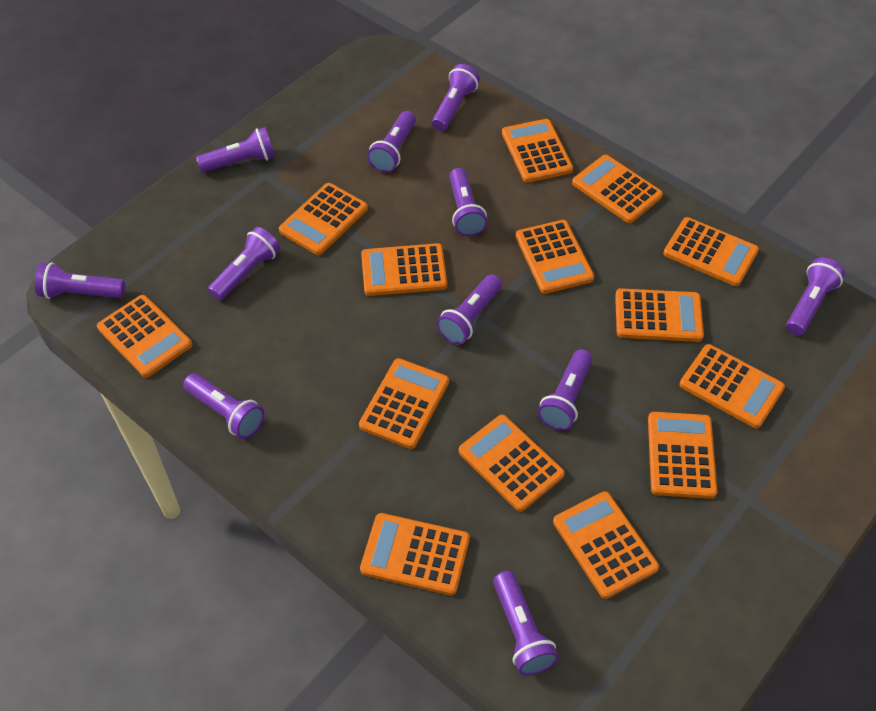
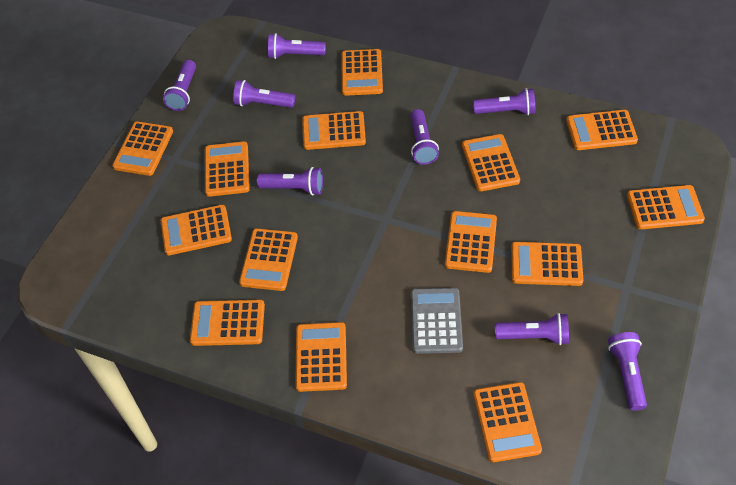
grey calculator: none = 0 -> [411,288,463,354] = 1
purple flashlight: [35,262,125,299] [183,373,264,439] [196,127,275,173] [208,227,280,301] [367,111,416,173] [432,64,480,131] [436,274,502,345] [449,168,487,236] [493,571,559,675] [538,349,593,430] [786,257,845,335] = 11 -> [163,60,196,111] [233,80,295,108] [257,167,323,196] [268,33,326,59] [410,109,439,165] [473,88,535,115] [495,313,569,345] [608,332,647,411] = 8

